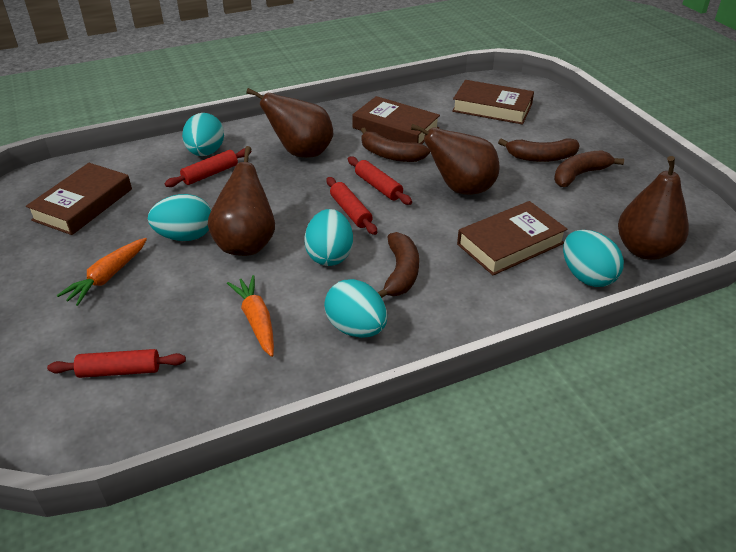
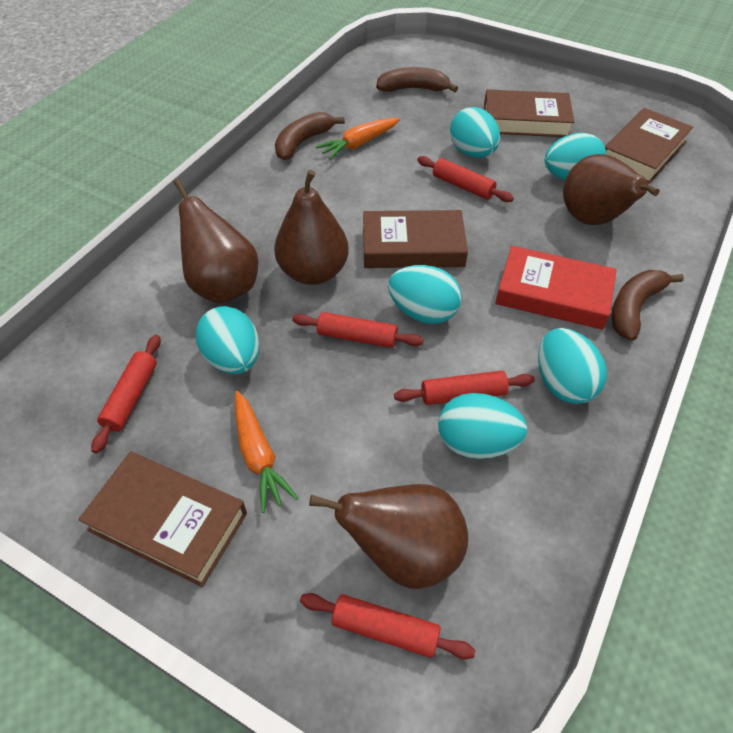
brown banana: [361,128,430,162] [377,232,419,298] [498,138,580,162] [554,150,624,187] = 4 -> [275,112,345,160] [376,67,458,92] [611,270,684,341] = 3
red book: none = 0 -> [495,246,617,330] = 1
red rolling pin: [47,349,186,378] [164,148,251,187] [327,177,377,235] [348,157,412,205] = 4 -> [91,335,161,454] [292,312,423,348] [300,593,476,660] [394,371,535,405] [417,156,514,202] = 5
turquoise egg: [148,194,211,241] [182,113,224,156] [304,209,353,266] [324,279,387,338] [563,230,624,287] = 5 -> [196,306,259,374] [388,265,462,324] [438,393,528,459] [450,107,500,158] [538,328,607,404] [545,133,606,180] = 6

